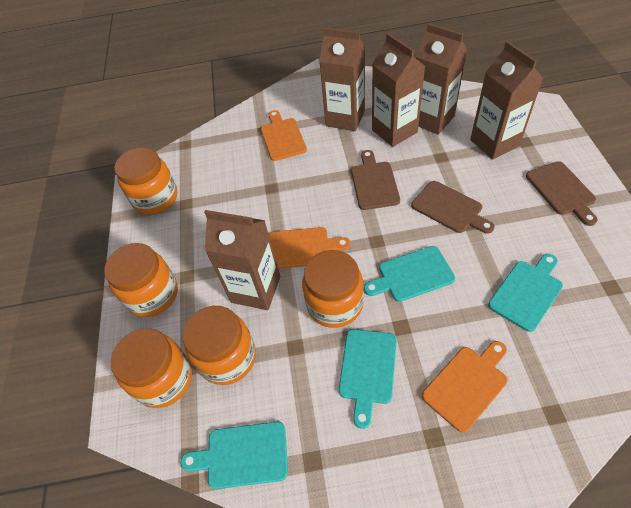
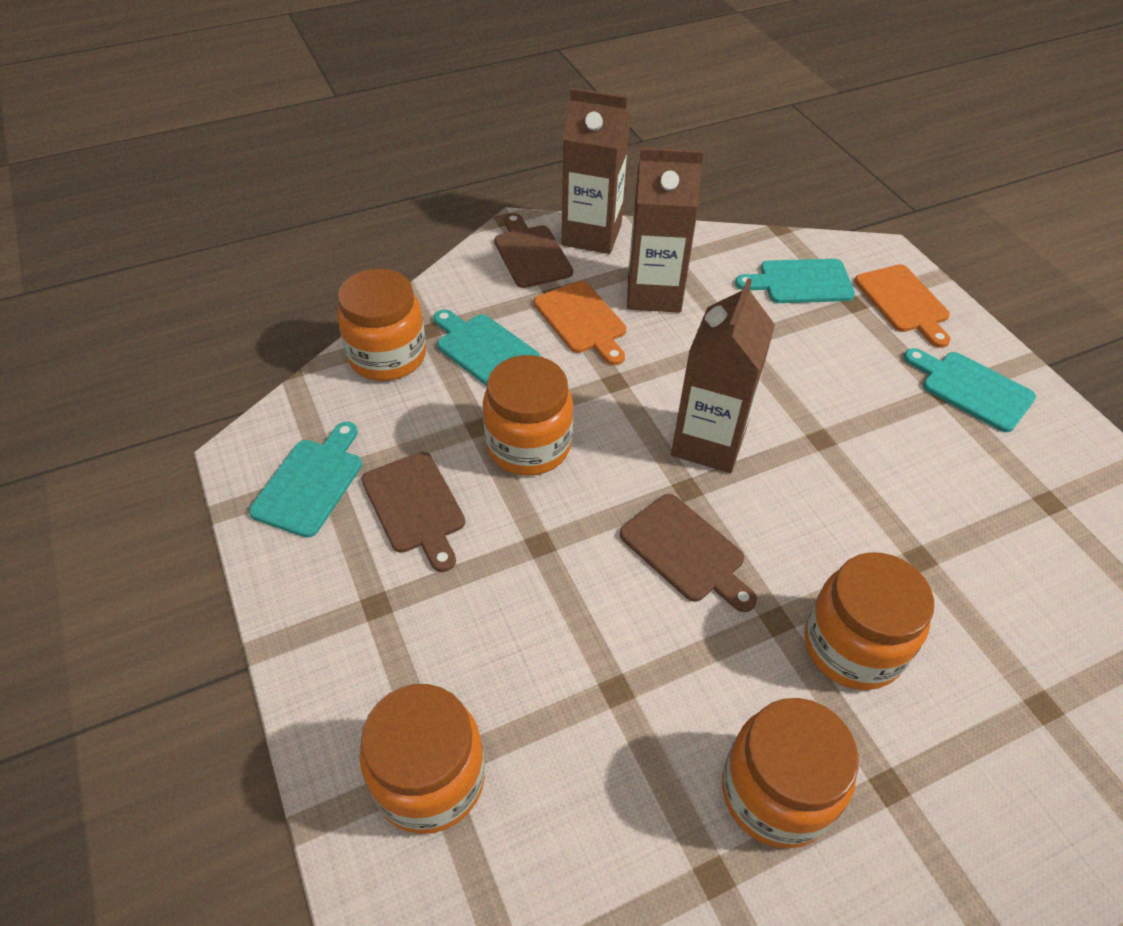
brown carton: [204,210,280,310] [319,28,365,131] [372,33,425,147] [416,23,468,135] [470,41,543,160] = 5 -> [562,88,630,254] [627,147,703,313] [671,278,775,473] = 3
orange cutting board: [261,110,307,161] [269,227,350,269] [422,341,507,433] = 3 -> [534,281,626,365] [855,265,951,348] = 2

